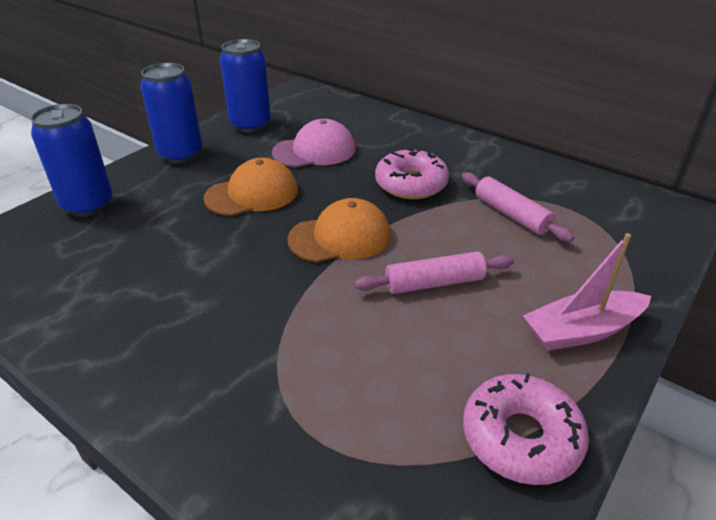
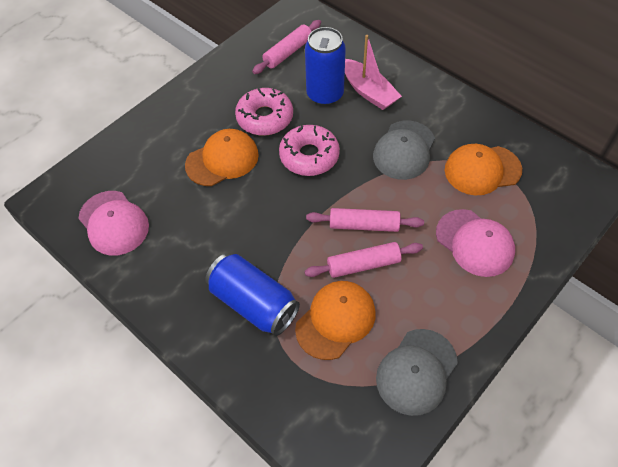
blue can: [30,104,112,217] [140,63,202,164] [220,39,271,133] = 3 -> [205,253,300,336] [305,27,346,106] = 2
grey cap: none = 0 -> [373,121,435,180] [376,329,458,416] = 2
orange cap: [203,158,298,216] [287,198,391,262] = 2 -> [185,129,259,186] [295,281,375,360] [445,144,522,196] = 3
pink cap: [272,119,355,168] = 1 -> [78,191,149,256] [436,209,515,277] = 2
pink rolling pin: [354,251,514,294] [462,172,574,242] = 2 -> [252,20,321,74] [304,242,423,278] [306,208,424,232] = 3

